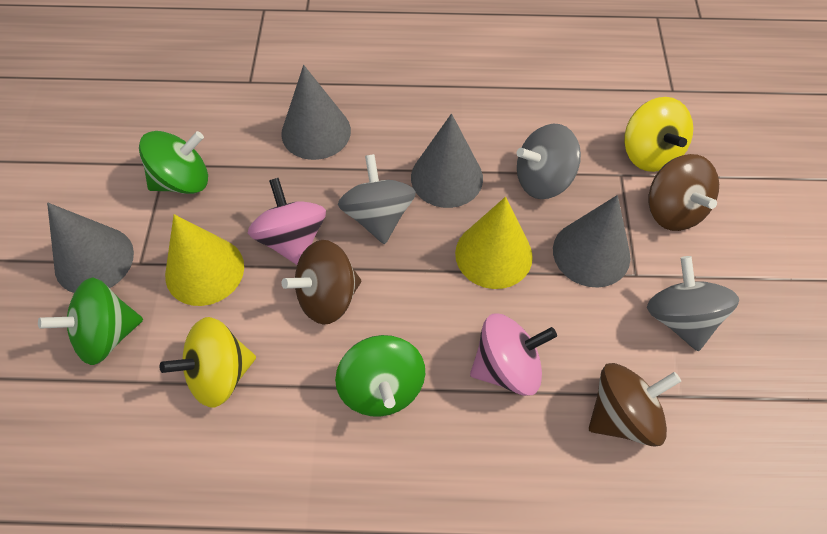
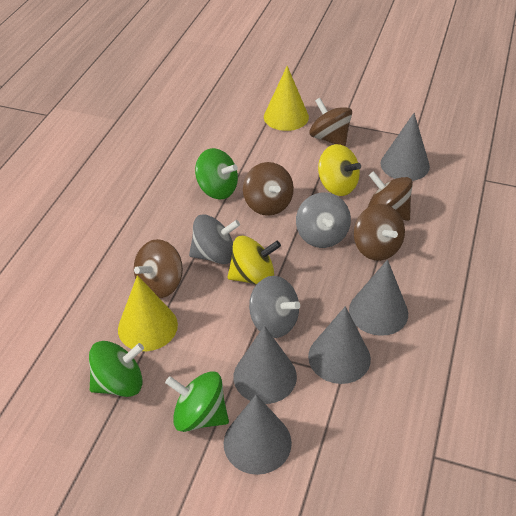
brown spinning top: [282,240,361,325] [589,363,681,447] [648,154,719,231] = 3 -> [134,239,183,298] [243,162,294,216] [309,98,352,146] [353,204,405,261] [368,171,413,221] = 5
grey cone: [47,202,134,293] [281,65,351,160] [411,113,483,208] [553,195,631,287] = 4 -> [224,394,292,475] [233,326,297,404] [308,306,371,384] [349,260,408,336] [381,113,430,181] = 5
pink spinning top: [248,178,326,265] [470,314,557,396] = 2 -> none = 0

